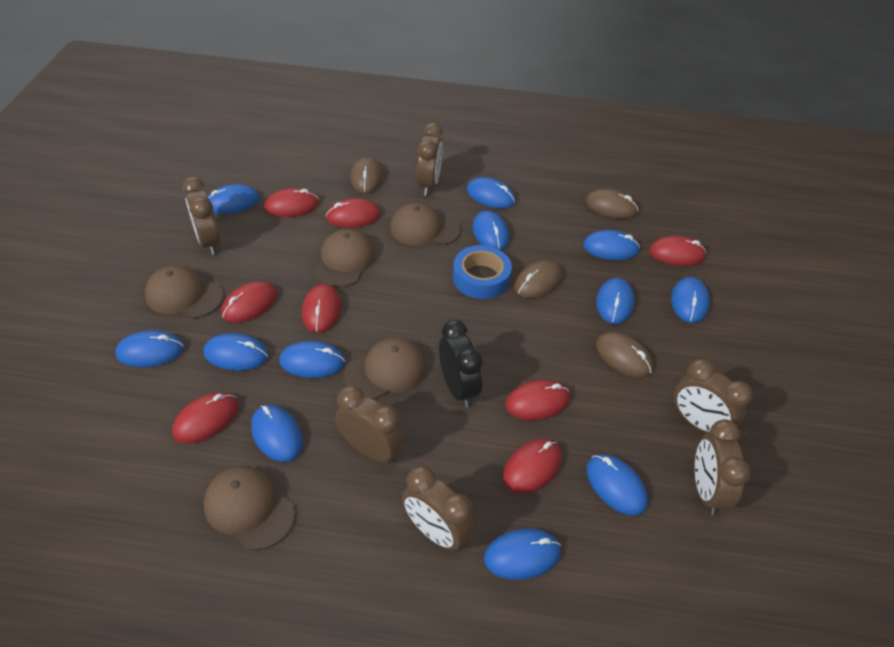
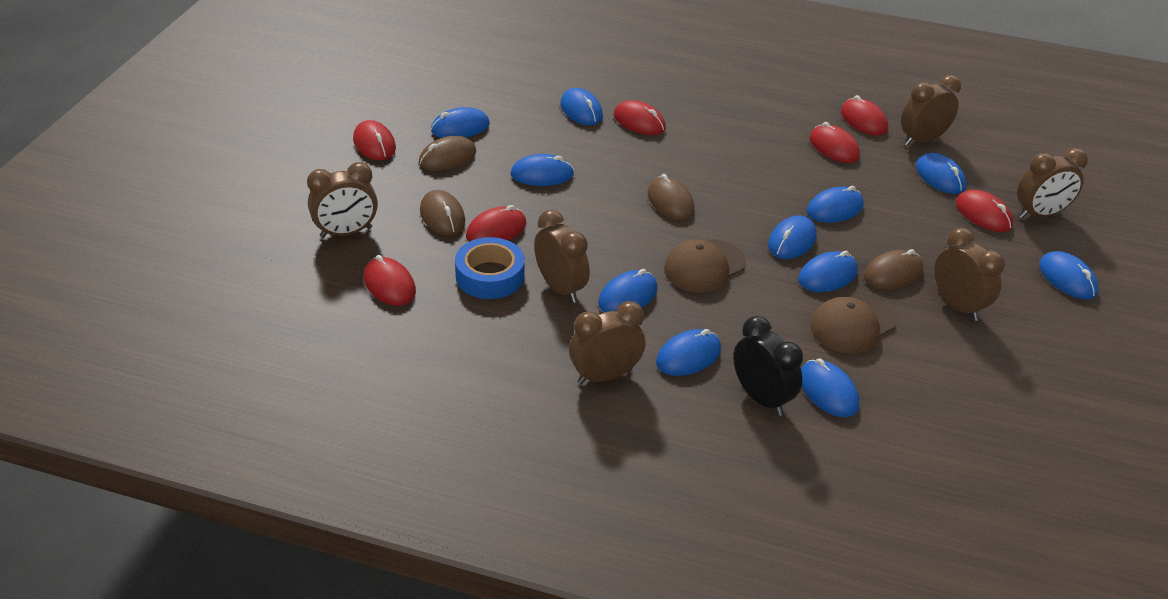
blue mouse: [115,330,184,367] [203,333,269,371] [208,184,260,214] [251,405,303,462] [279,341,345,378] [467,177,516,209] [472,210,509,250] [484,529,561,580] [583,230,640,260] [587,455,648,516] [596,278,634,324] [671,277,710,323] = 12 -> [431,107,490,138] [510,154,574,186] [560,88,603,125] [598,269,657,312] [656,329,721,376] [768,215,816,259] [798,251,858,292] [801,358,859,417] [807,186,864,223] [916,153,966,194] [1039,251,1099,300] = 11
brown cap: [145,265,224,319] [204,466,295,550] [313,229,375,287] [344,338,426,400] [390,202,461,246] = 5 -> [664,239,746,293] [810,296,896,354] = 2
red mouse: [172,392,239,443] [221,281,277,323] [264,188,319,217] [302,284,342,333] [326,198,381,228] [503,439,562,493] [505,380,570,420] [649,236,706,266] = 8 -> [353,120,396,160] [364,255,416,306] [466,205,526,242] [614,100,666,135] [809,122,860,163] [841,95,888,136] [956,190,1013,232] = 7

